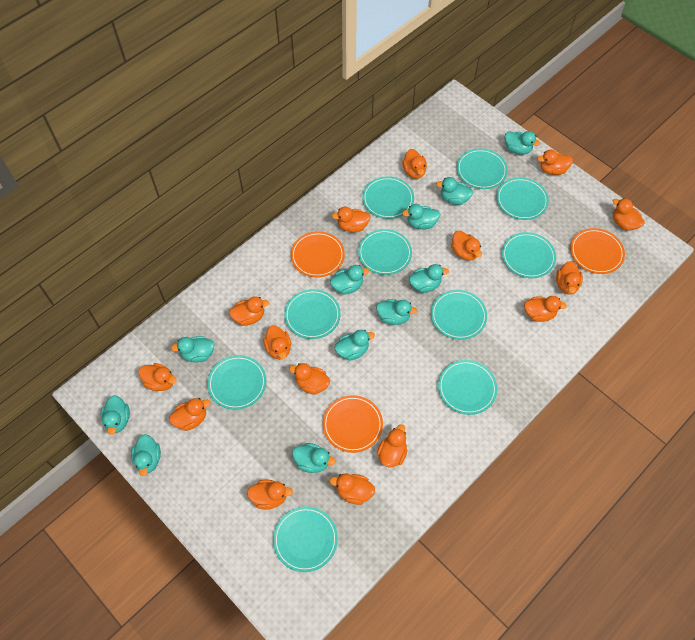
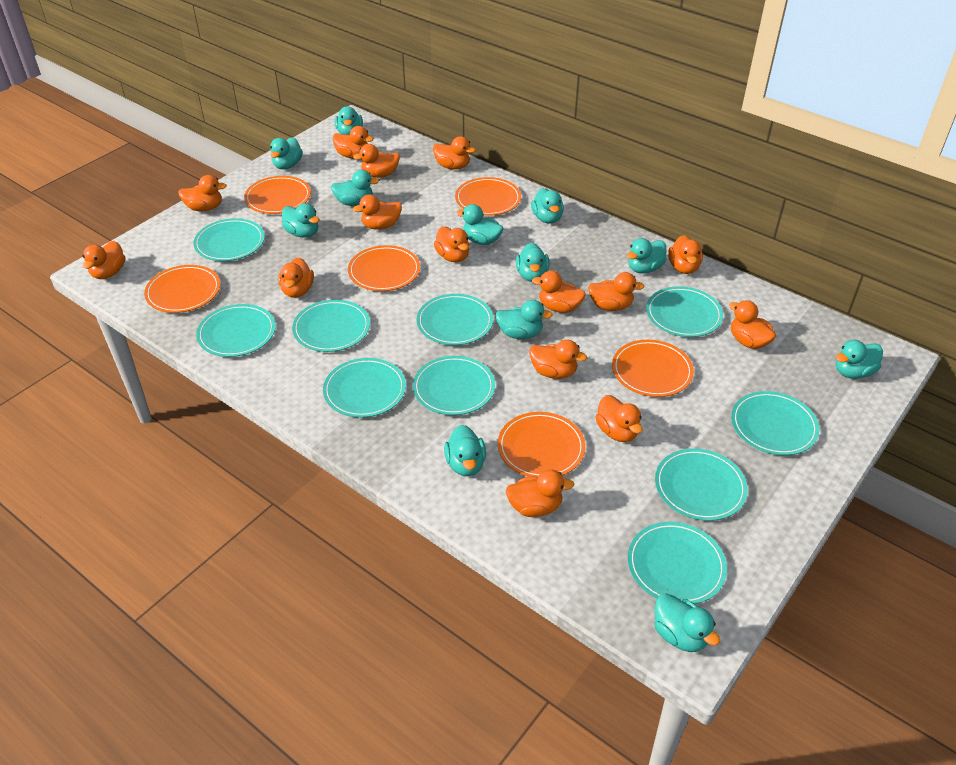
orange plate: [291,231,345,278] [323,395,383,453] [570,228,625,274] = 3 -> [144,265,220,313] [244,176,311,214] [348,245,420,291] [455,177,521,216] [498,412,586,477] [612,340,694,397] = 6
turquoise duck: [101,395,130,435] [131,434,161,476] [171,336,215,363] [292,443,336,473] [330,265,369,294] [335,330,375,361] [376,299,417,325] [402,204,441,230] [409,264,449,293] [436,177,473,205] [505,131,540,155] = 11 -> [270,137,303,169] [282,203,320,238] [331,170,379,206] [335,106,363,135] [444,425,486,476] [457,204,504,245] [495,300,553,339] [516,242,550,282] [531,188,564,223] [627,238,667,273] [654,593,720,652] [836,340,883,379] = 12

